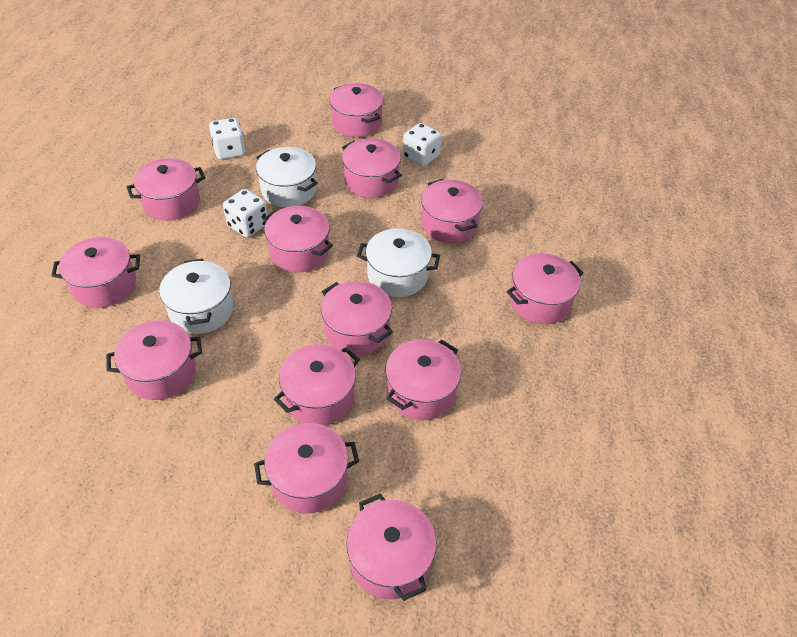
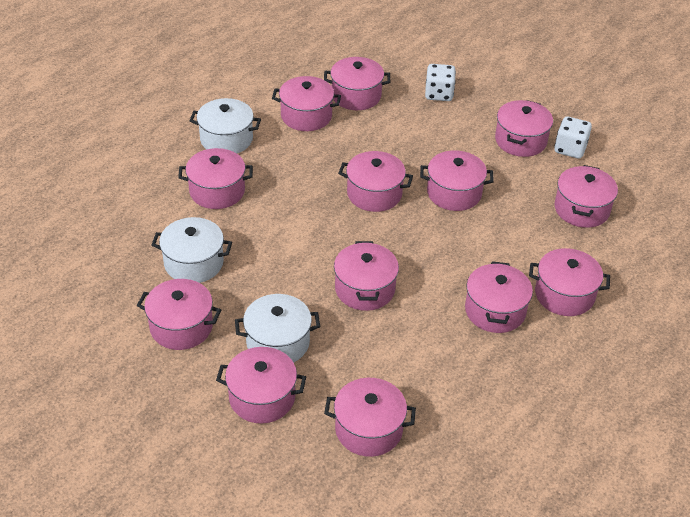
white dice: [209,118,246,160] [223,189,268,238] [403,123,442,167] = 3 -> [425,64,456,101] [554,116,592,159] = 2

